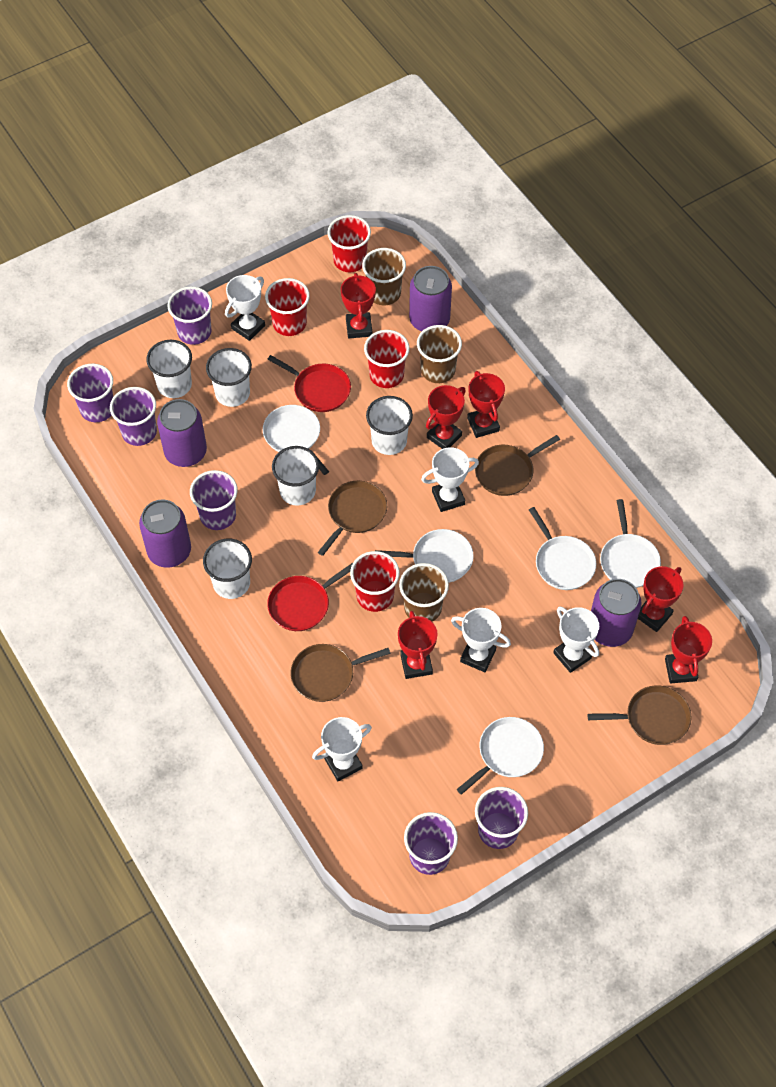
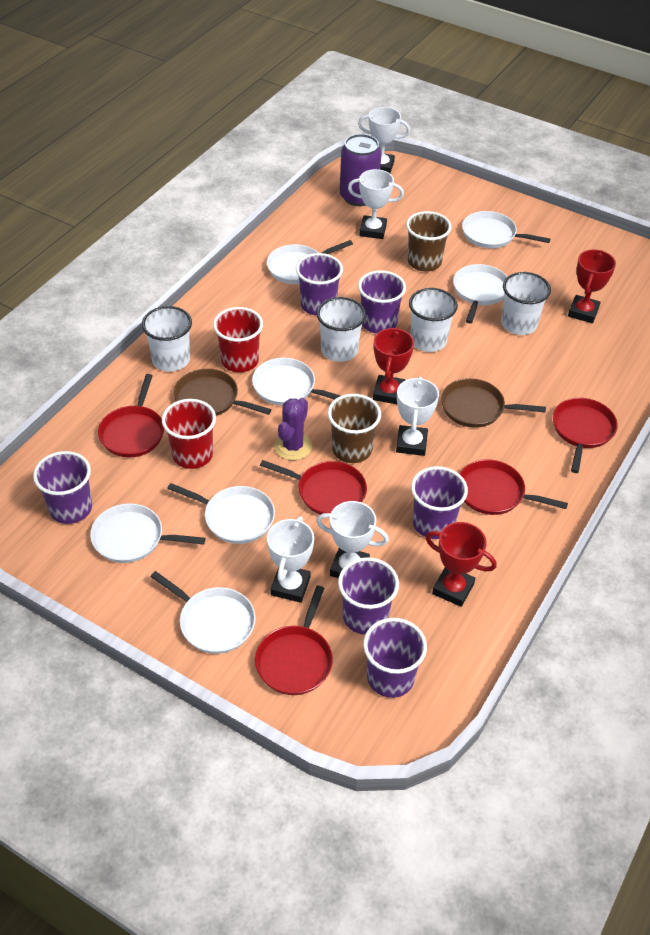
brown cup: [362,248,406,305] [399,563,449,622] [417,325,462,383] = 3 -> [328,394,381,463] [406,211,452,272] = 2
brown pan: [290,644,391,702] [318,481,387,556] [475,435,560,496] [588,685,691,745] = 4 -> [174,369,271,416] [441,378,546,428] = 2
purple cactus: none = 0 -> [274,398,312,460] = 1
purple can: [139,499,191,568] [157,399,207,467] [409,266,452,332] [591,579,642,647] = 4 -> [340,134,381,206] = 1
red cup: [265,278,310,336] [327,215,371,272] [350,551,399,612] [364,330,410,388] = 4 -> [162,399,216,469] [213,307,263,372] = 2
red pan: [267,355,351,412] [267,563,353,631] = 2 -> [98,374,164,458] [255,586,333,695] [260,460,367,515] [460,459,568,515] [553,398,618,473] = 5
red trophy: [341,273,376,338] [398,611,438,679] [426,385,466,449] [467,371,505,438] [638,566,684,632] [665,616,712,684] = 6 -> [373,327,414,404] [425,522,497,607] [568,249,616,323] = 3
white cup: [146,340,192,398] [203,539,252,599] [206,348,252,407] [272,446,319,506] [366,396,413,455] = 5 -> [142,306,192,372] [317,297,366,362] [409,288,458,352] [501,272,551,335] = 4
white pan: [263,405,329,475] [375,529,474,583] [457,717,544,795] [529,507,596,590] [600,499,661,588] = 5 -> [90,503,205,563] [150,571,256,654] [167,483,275,544] [252,358,341,405] [267,240,353,284] [453,264,507,323] [462,211,550,248] = 7

